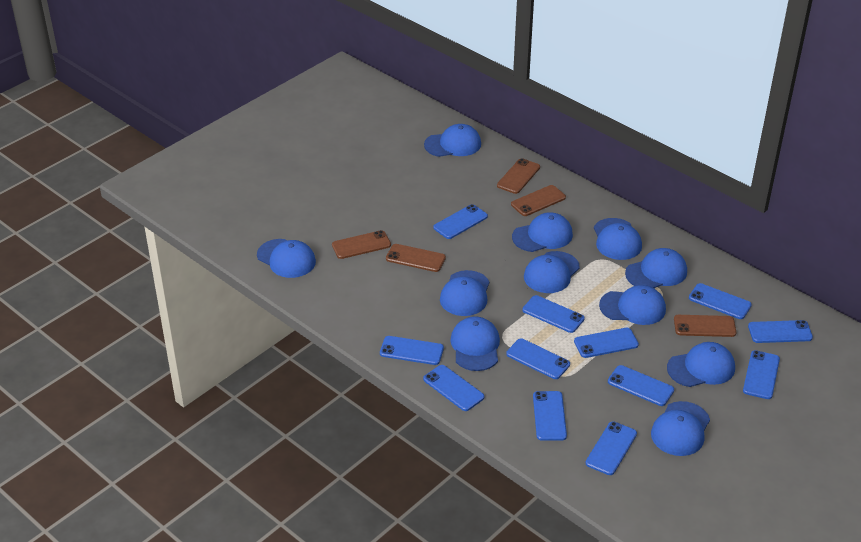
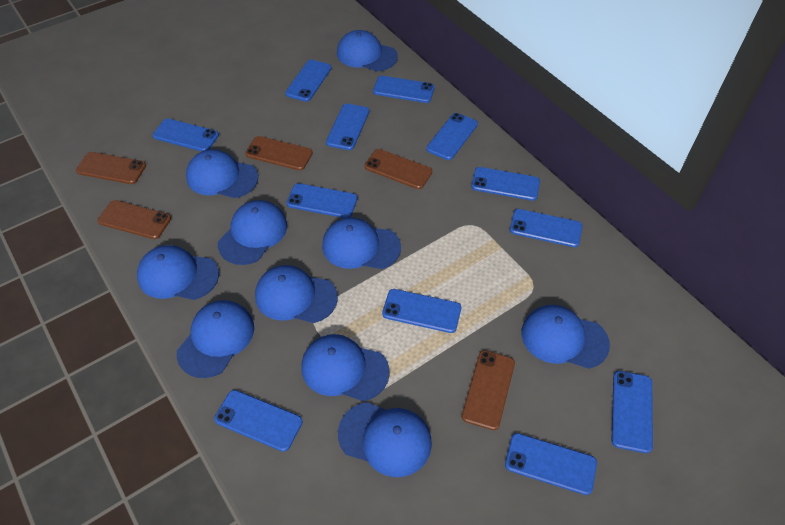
blue cap: [257,239,316,278] [424,124,481,157] [440,270,490,316] [450,316,500,371] [512,212,573,252] [524,251,580,293] [594,218,642,260] [599,285,666,325] [625,248,687,288] [651,401,710,456] [667,342,735,387] = 11 -> [137,245,219,300] [177,300,254,378] [186,149,258,198] [218,200,287,265] [255,265,338,323] [302,334,390,401] [322,217,401,269] [337,30,398,71] [338,402,432,477] [521,305,610,369] = 10

